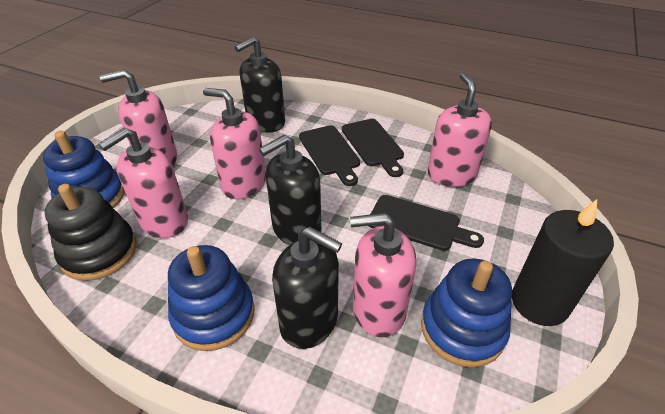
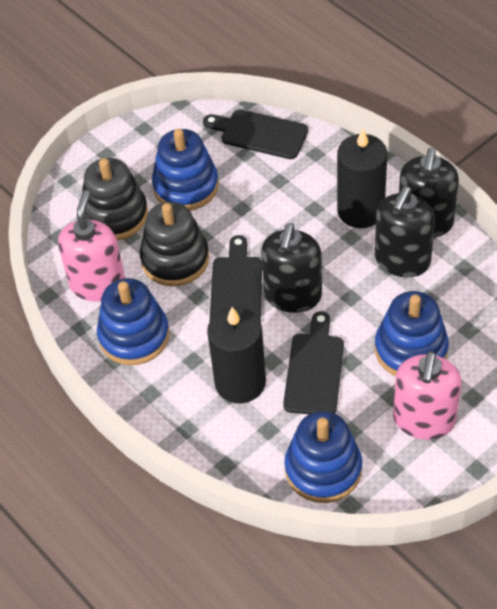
black candle: [512,199,614,326] = 1 -> [207,307,266,403] [337,129,387,228] = 2
black stacking toy: [44,184,137,281] = 1 -> [82,158,148,241] [140,202,209,286] = 2
blue stacking toy: [43,131,125,208] [168,245,255,351] [421,258,512,367] = 3 -> [97,278,170,365] [152,129,219,211] [284,411,362,503] [375,291,449,376] = 4
pink soap dispenser: [99,128,188,238] [100,70,177,166] [203,88,266,199] [350,213,416,338] [427,73,492,187] = 5 -> [58,190,125,302] [393,351,461,440] = 2

